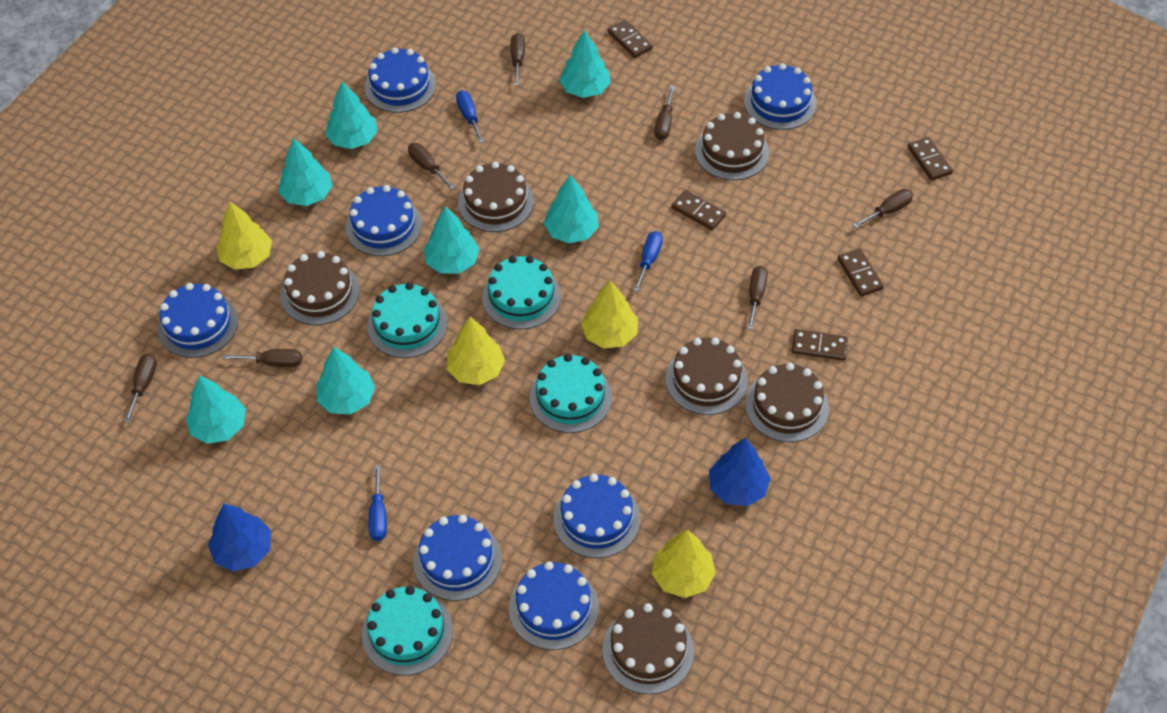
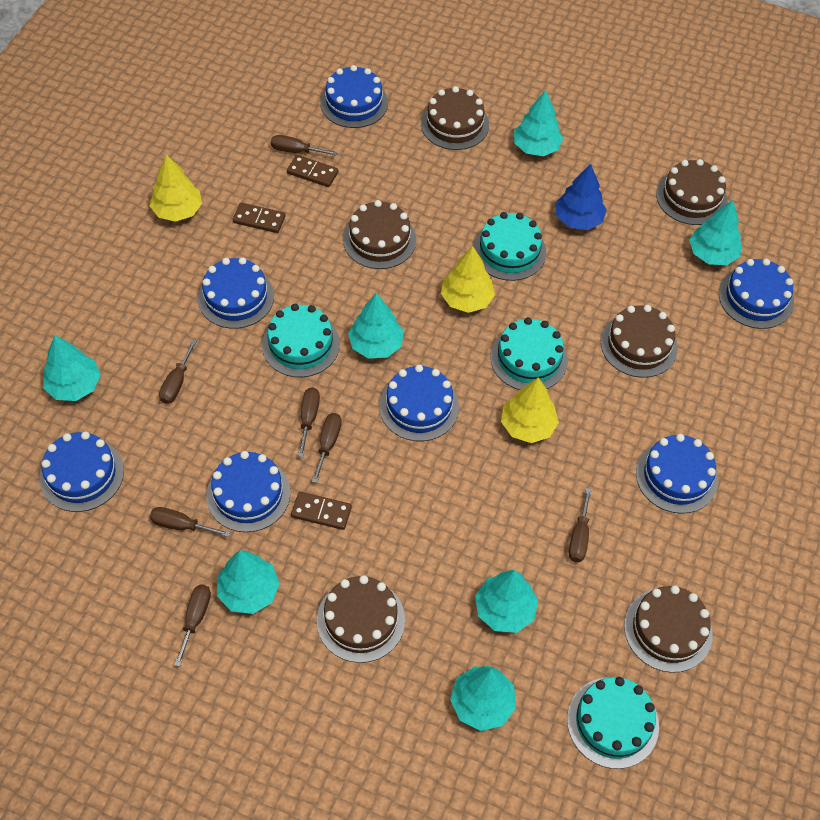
blue screwdriver: [368,465,387,541] [456,90,484,143] [633,231,663,292] = 3 -> none = 0
blue tree: [208,503,271,571] [709,438,771,506] = 2 -> [555,164,607,230] = 1
brown domino: [608,20,653,58] [671,190,726,230] [792,329,848,361] [837,248,884,296] [907,137,953,181] = 5 -> [233,203,286,233] [287,155,339,187] [291,492,352,530] = 3
yellow tree: [216,202,272,270] [447,317,505,385] [581,280,638,348] [651,530,716,598] = 4 -> [150,154,202,222] [441,246,495,313] [501,377,559,443] = 3

